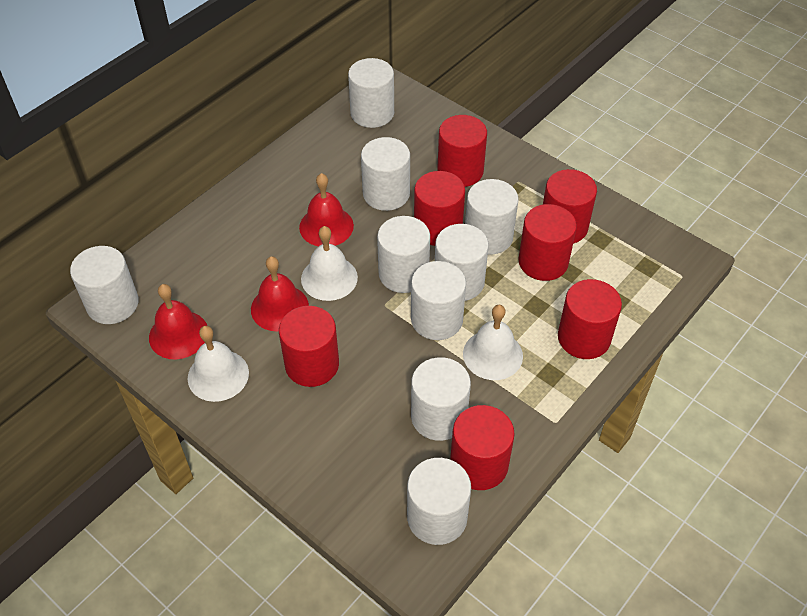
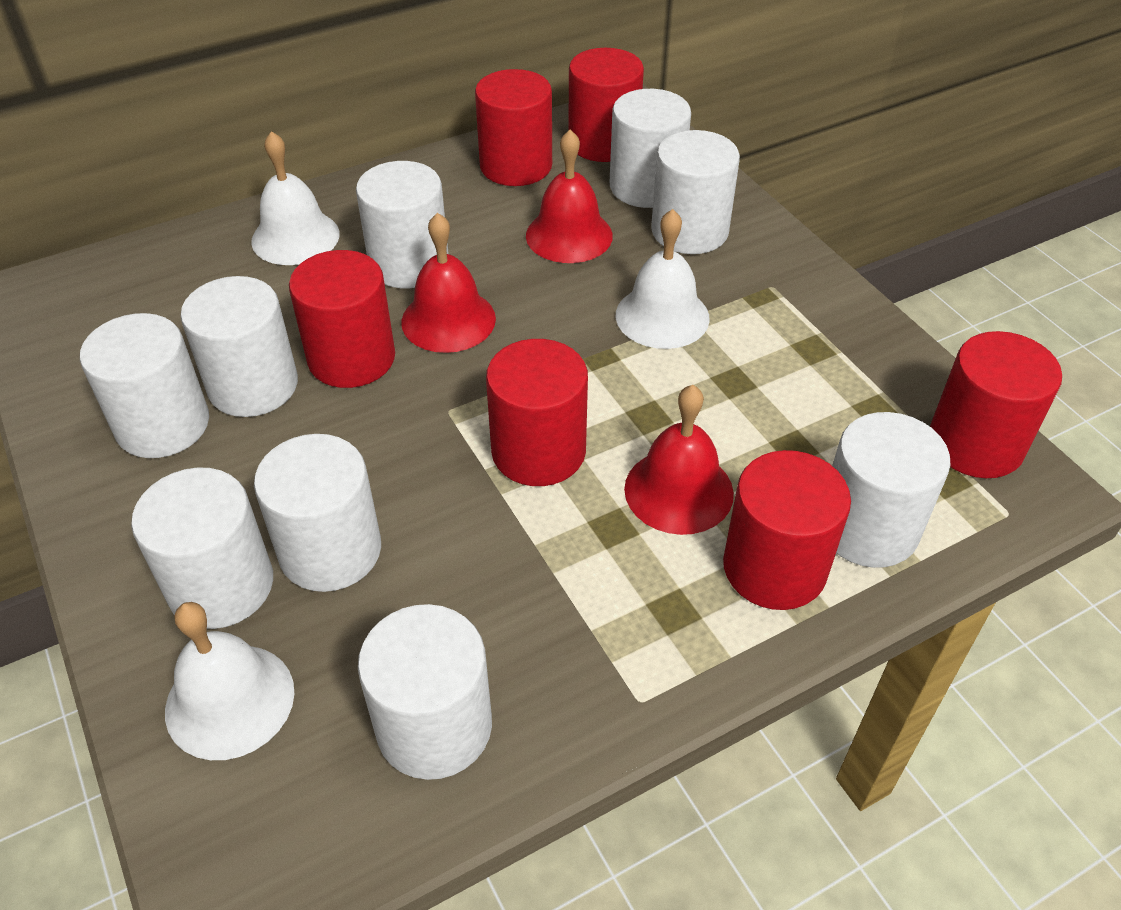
red cylinder: [279,306,339,387] [414,171,465,246] [437,115,487,187] [450,405,515,490] [518,204,577,281] [543,169,597,244] [558,279,622,359] = 7 -> [289,250,395,388] [475,69,552,186] [486,339,588,486] [568,48,644,162] [723,450,851,610] [930,331,1062,478] = 6

